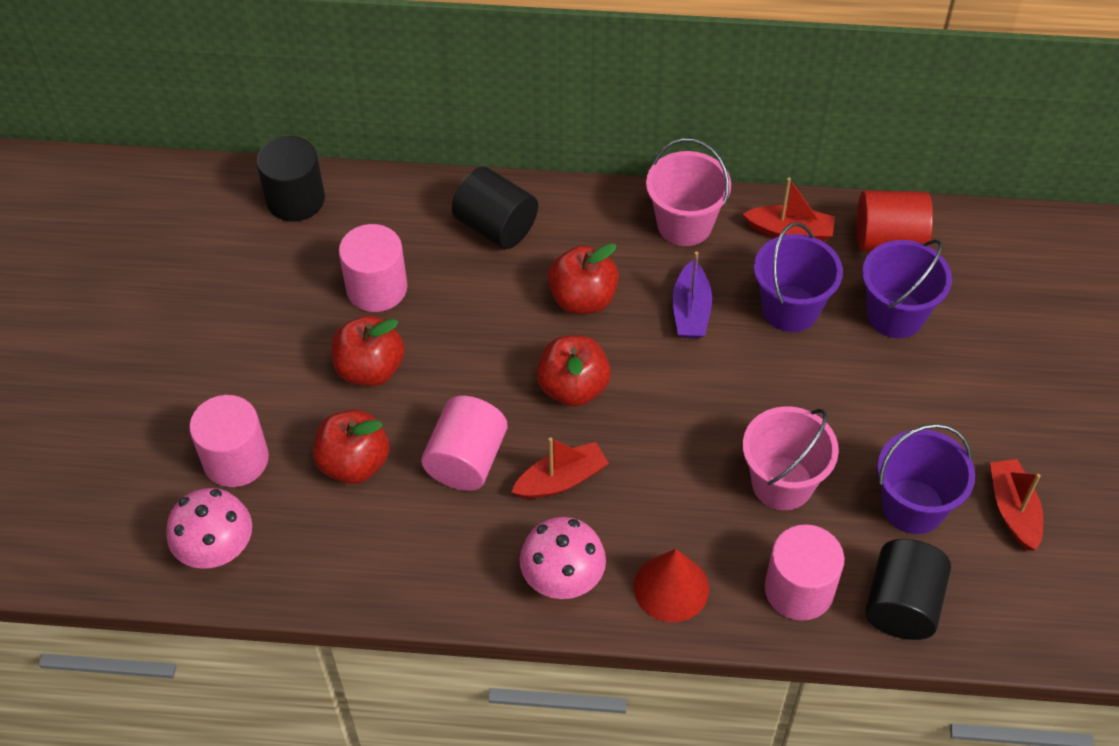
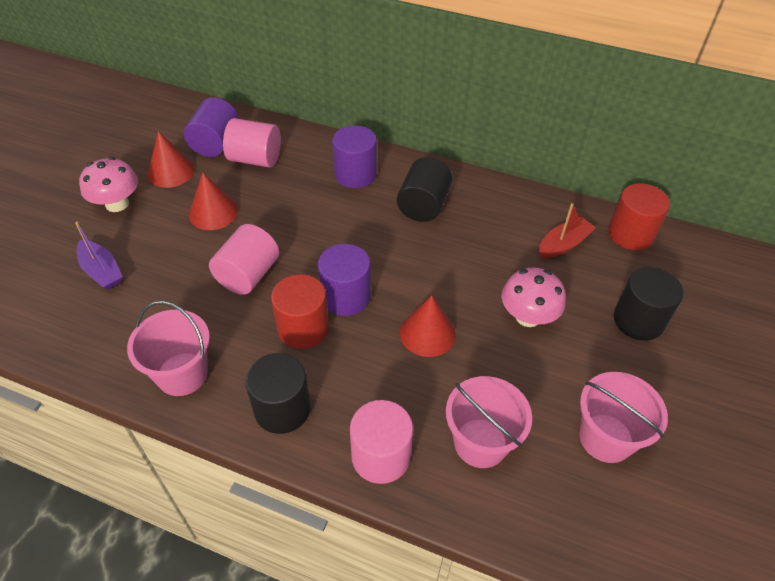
pink bucket: [646,138,731,246] [743,406,839,510] = 2 -> [127,301,210,396] [446,376,532,468] [579,372,668,463] = 3
pink cylinder: [189,395,269,487] [339,224,408,312] [421,396,508,491] [765,524,844,621] = 4 -> [209,224,279,295] [223,118,281,167] [350,400,413,484] = 3
purple bucket: [754,222,843,332] [862,239,952,338] [877,424,975,534] = 3 -> none = 0
purple cylinder: none = 0 -> [184,97,239,157] [318,244,371,316] [332,126,377,188] = 3
red apple: [313,410,390,484] [332,316,405,386] [537,335,611,407] [548,243,619,314] = 4 -> none = 0
red boat: [511,437,609,499] [743,178,835,241] [990,459,1043,551] = 3 -> [539,203,596,258] = 1
red cone: [634,549,709,622] = 1 -> [147,131,194,188] [189,172,238,230] [400,295,456,357] = 3
red cylinder: [856,191,933,252] = 1 -> [271,274,329,349] [608,183,670,250] = 2

